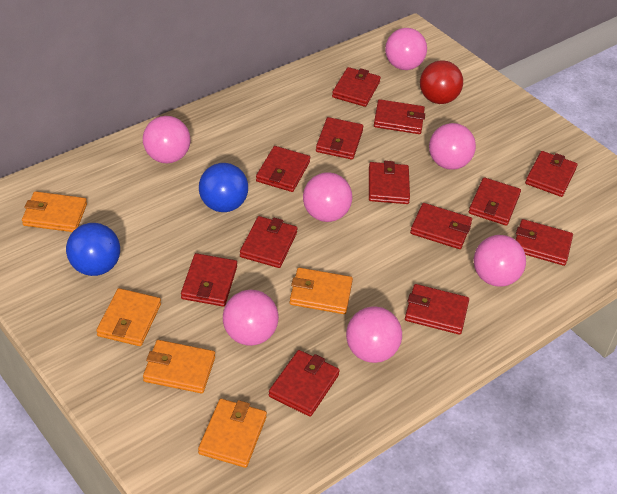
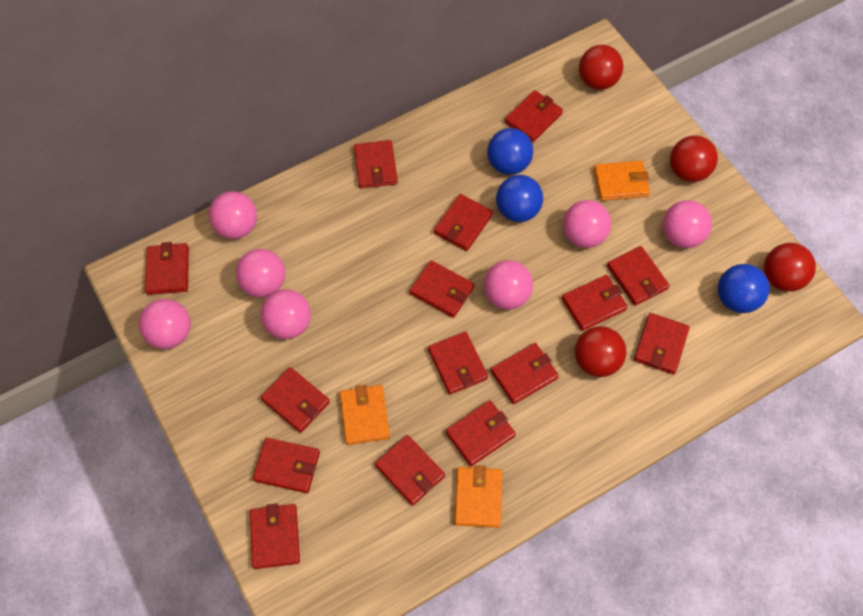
blue ball: [66,223,120,276] [199,163,248,212] = 2 -> [487,128,533,175] [496,175,543,222] [718,264,770,313] = 3
orange wallet: [22,191,87,232] [96,288,161,346] [143,340,215,393] [198,399,267,468] [290,268,353,314] = 5 -> [340,385,390,445] [455,465,502,528] [594,161,650,201] = 3
red ball: [420,60,463,104] = 1 -> [575,326,627,377] [579,45,623,90] [670,135,718,182] [764,243,816,292] = 4
red wallet: [181,253,237,307] [240,216,297,268] [256,146,310,192] [269,350,340,417] [316,117,364,160] [332,67,381,107] [369,161,410,204] [374,99,425,134] [405,284,469,335] [410,203,472,249] [469,177,521,226] [516,219,573,266] [525,151,577,197] = 13 -> [145,242,189,295] [250,503,300,569] [253,438,320,493] [261,367,330,433] [354,140,398,188] [375,435,445,506] [410,260,474,318] [428,331,488,395] [434,194,493,251] [446,400,516,466] [491,343,559,404] [505,90,563,142] [562,275,628,331] [607,246,670,306] [634,313,690,374] = 15

